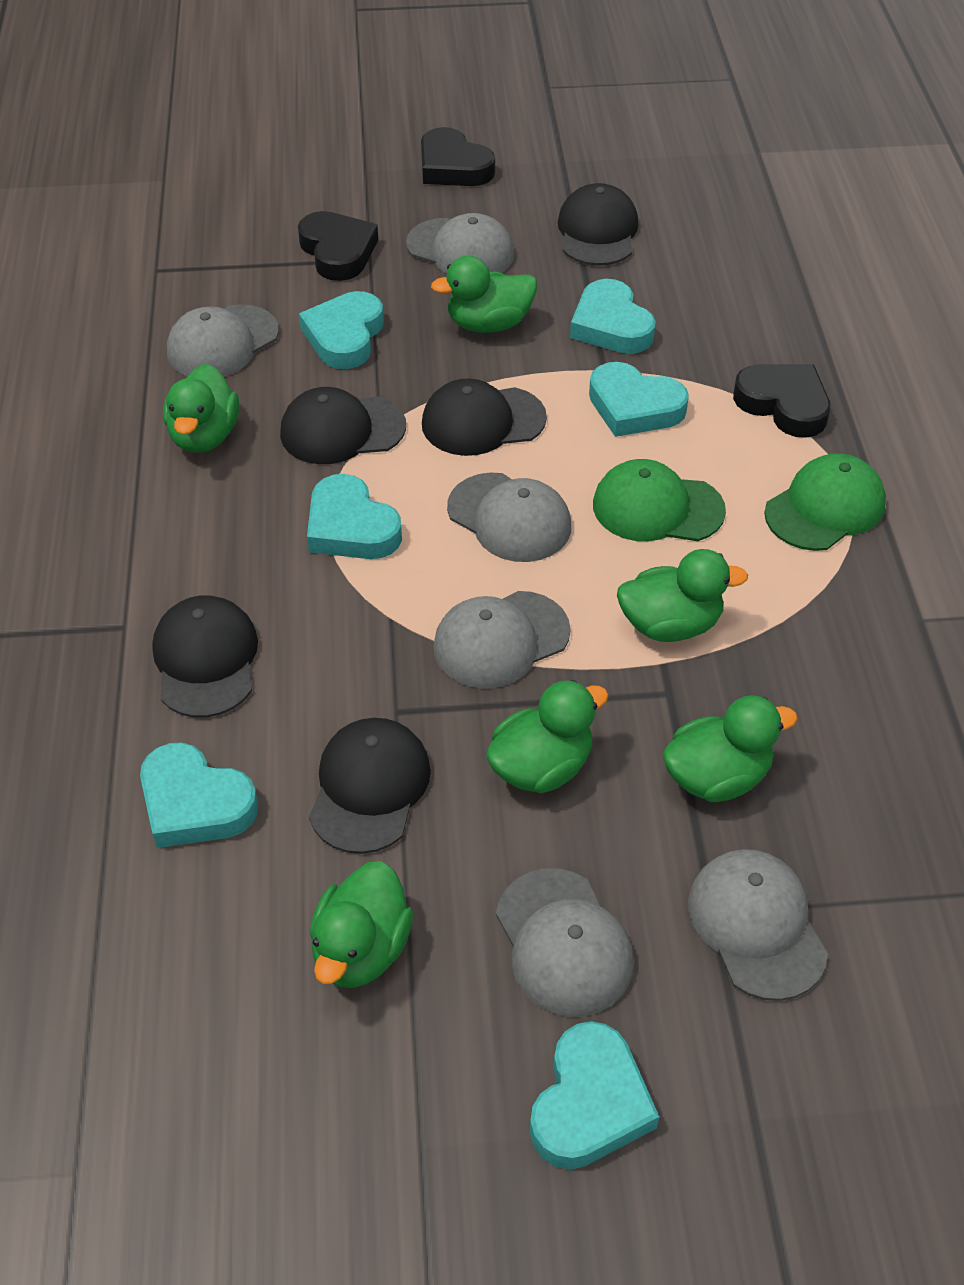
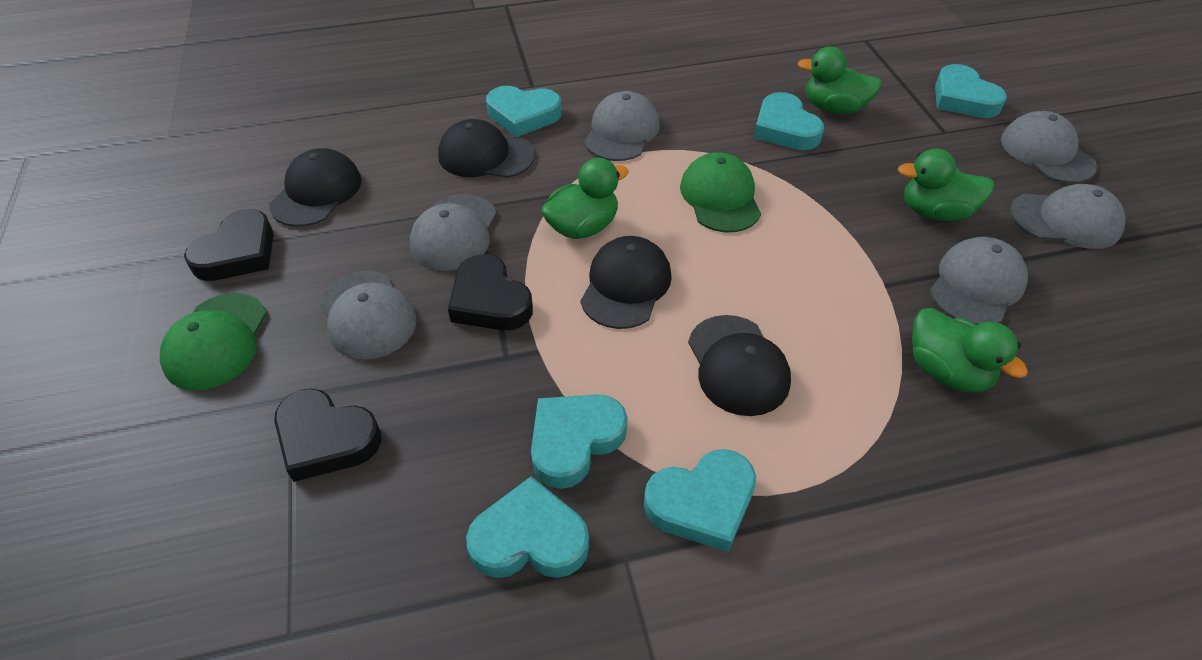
black cap: [152,595,258,718] [280,387,406,464] [309,718,431,854] [422,378,547,456] [558,183,638,266] = 5 -> [269,148,362,227] [438,119,535,178] [580,236,672,329] [688,315,791,416] = 4
green duck: [163,364,239,453] [310,861,413,988] [431,256,537,333] [486,680,609,793] [617,549,748,642] [662,695,798,802] = 6 -> [541,158,629,239] [797,46,882,114] [898,149,994,221] [912,308,1028,392] = 4

